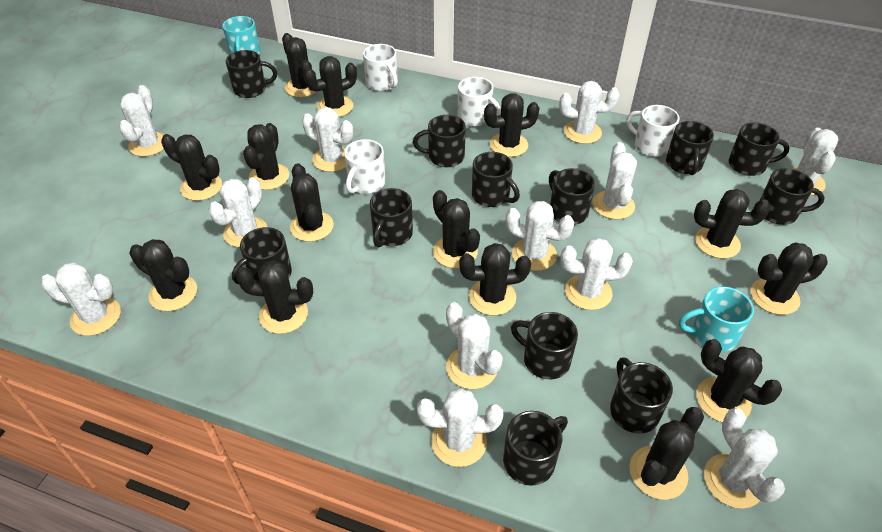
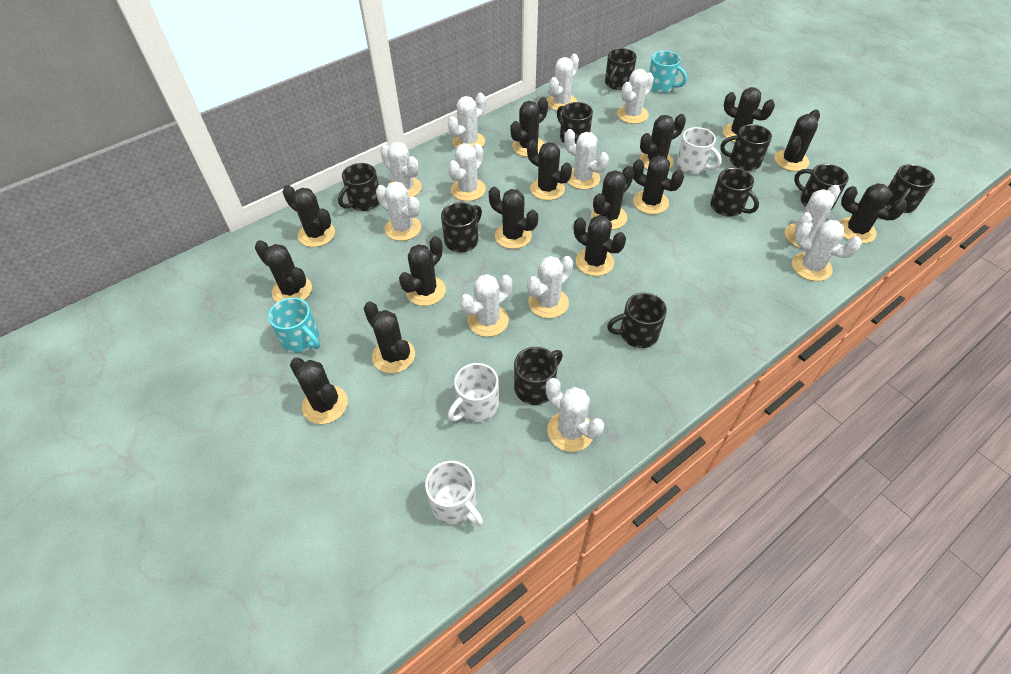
black cactus: [129,239,197,311] [161,134,222,201] [236,260,313,334] [243,123,289,190] [282,33,318,98] [290,163,334,242] [304,56,357,117] [433,190,480,268] [459,243,531,316] [484,93,539,157] [629,407,704,500] [694,189,770,259] [696,339,782,422] [751,243,828,315] = 14 -> [255,240,312,302] [283,185,335,247] [290,358,348,424] [363,302,415,373] [399,236,446,306] [489,187,538,249] [510,97,548,157] [527,139,572,200] [574,215,626,276] [591,166,634,230] [633,155,684,214] [640,114,686,169] [723,87,775,142] [774,109,820,171] [839,183,907,243] = 15
black mug: [226,50,277,98] [232,227,292,284] [370,188,413,247] [413,115,466,167] [472,152,520,207] [503,411,568,486] [511,312,578,379] [549,168,595,225] [610,357,673,434] [666,121,714,175] [729,123,790,176] [760,168,825,225] = 12 -> [338,163,380,211] [441,202,482,253] [514,347,563,405] [557,102,593,144] [605,48,637,90] [607,293,667,348] [710,168,759,217] [720,124,772,171] [794,164,849,210] [886,164,935,213] = 10
white mug: [344,139,386,194] [363,44,398,91] [458,77,501,127] [626,105,680,157] = 4 -> [425,461,483,526] [448,363,499,422] [676,127,722,174] = 3

